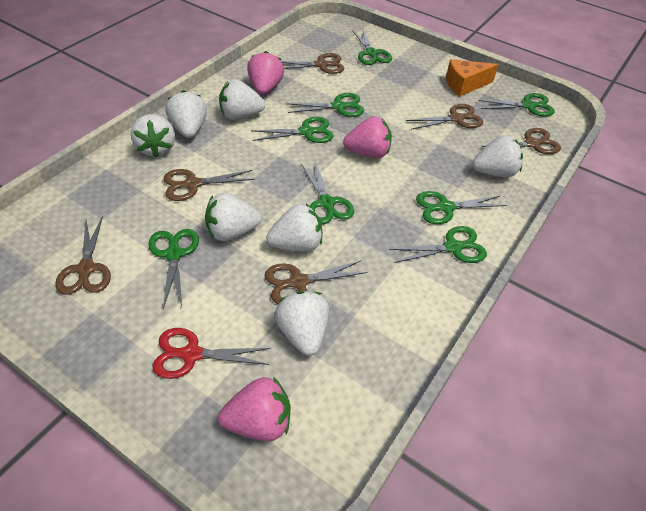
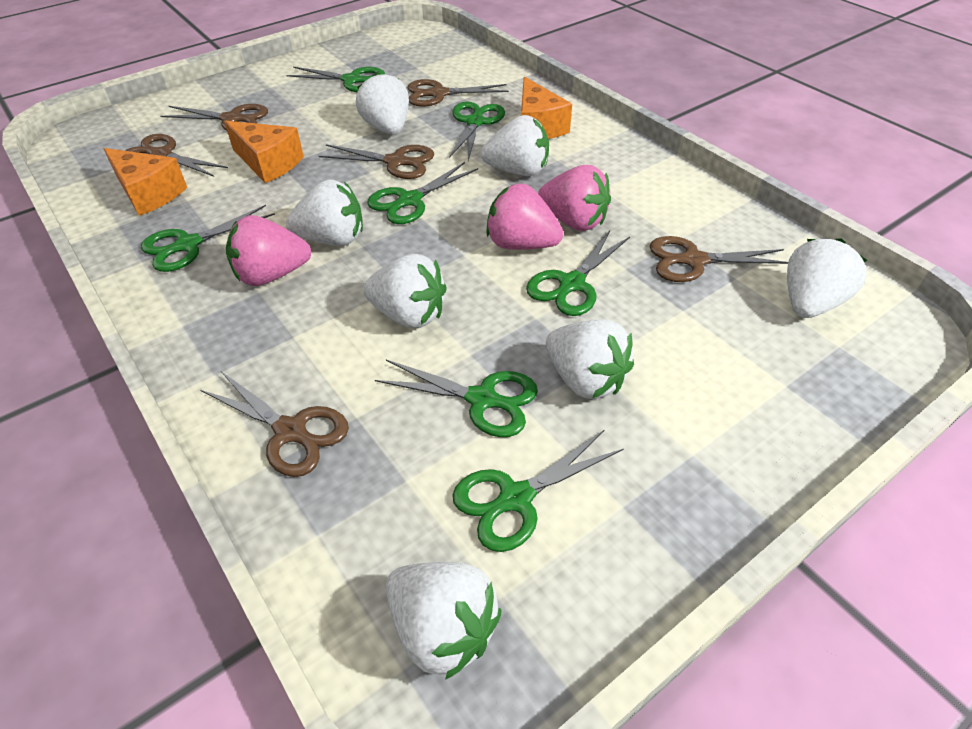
green scissors: [148,229,199,309] [252,117,334,143] [286,93,364,117] [301,161,354,224] [352,28,392,65] [389,226,487,263] [416,191,507,224] [478,93,555,117] = 8 -> [141,205,275,272] [286,67,385,92] [367,162,478,224] [375,360,538,437] [449,101,505,160] [452,430,624,552] [526,231,630,316] = 7
orange cheese: [446,59,499,97] = 1 -> [103,148,187,216] [224,120,304,183] [521,76,572,139] = 3
red scissors: [153,328,271,379] = 1 -> none = 0

